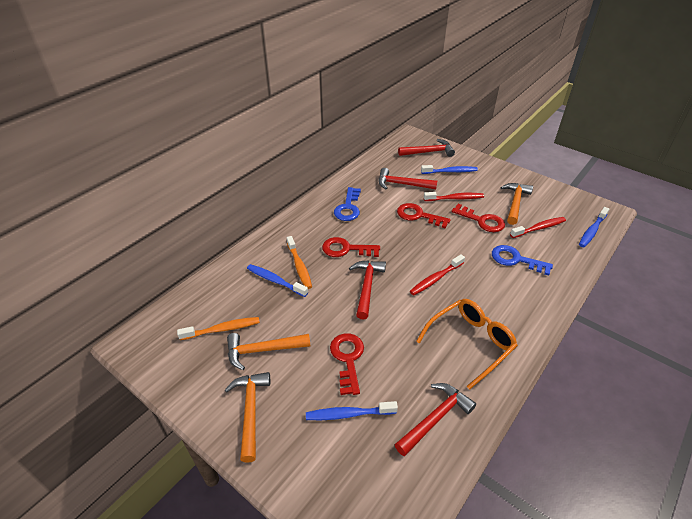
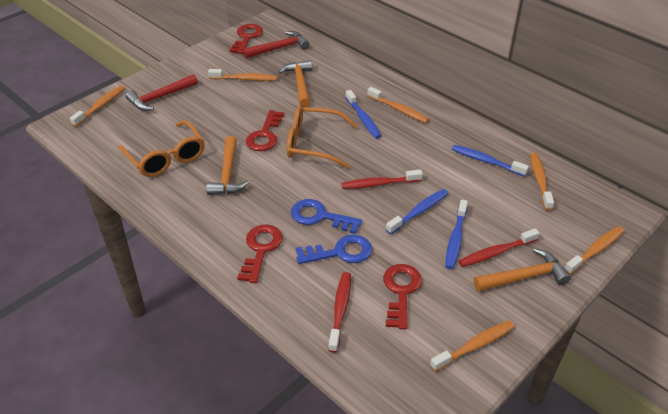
orange glasses: [416,299,518,390] = 1 -> [118,120,205,177] [287,106,358,168] = 2
orange toothbrush: [177,317,260,340] [287,236,312,289] = 2 -> [70,85,125,127] [208,69,277,81] [367,87,429,123] [430,321,514,372] [530,153,554,211] [565,226,624,275] = 6
red hammer: [349,260,386,320] [379,168,437,189] [395,383,476,456] [398,139,455,157] = 4 -> [125,74,198,111] [243,31,310,58] = 2

